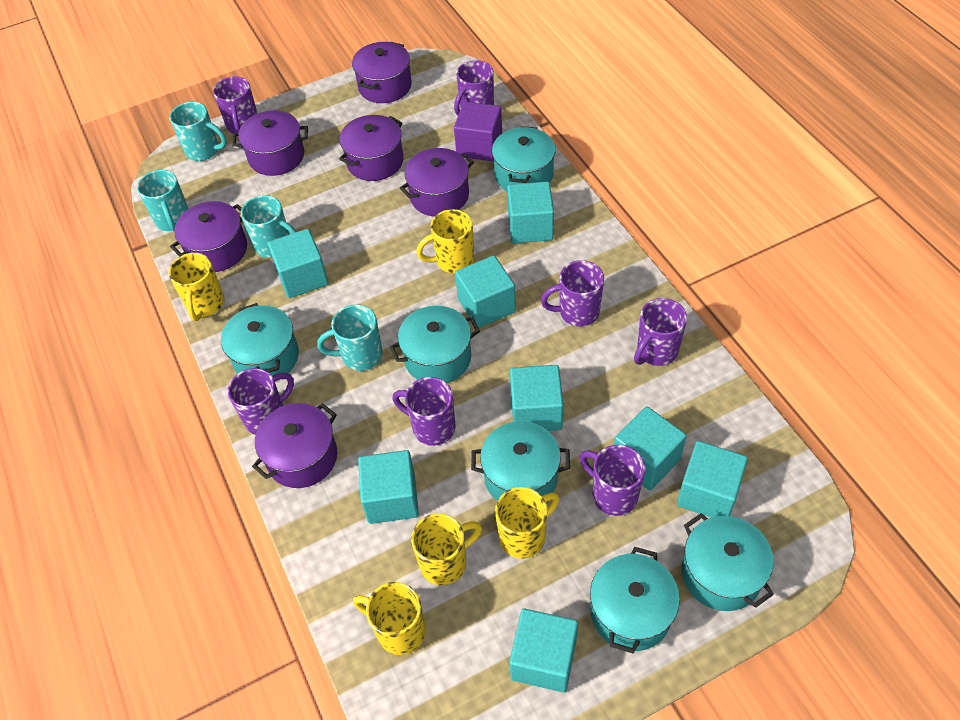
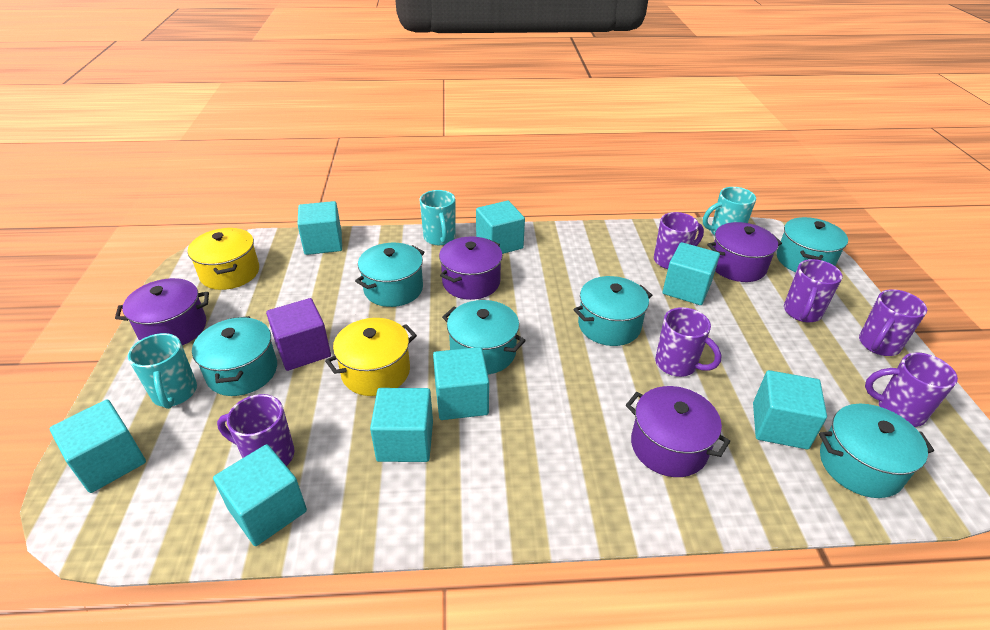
purple mug: [213,76,258,134] [228,368,294,435] [392,377,456,446] [454,60,494,115] [541,260,604,327] [580,445,645,516] [634,298,687,366] = 7 -> [217,394,295,466] [654,212,704,269] [655,307,722,377] [784,259,843,322] [859,289,927,356] [865,353,958,427] = 6
purple pot: [170,201,247,272] [232,110,308,176] [252,403,337,488] [339,115,404,181] [352,42,412,103] [400,148,474,217] = 6 -> [115,278,209,345] [439,237,503,300] [626,386,730,477] [707,222,782,282] = 4
turquoise mug: [137,170,189,231] [169,102,227,161] [241,195,297,258] [317,304,383,371] = 4 -> [128,333,197,409] [419,190,456,245] [703,187,756,236] = 3
yellow mug: [169,253,224,321] [353,582,426,655] [411,513,482,585] [416,209,474,273] [495,487,559,559] = 5 -> none = 0
yellow pot: none = 0 -> [188,228,259,290] [325,318,417,396] = 2

